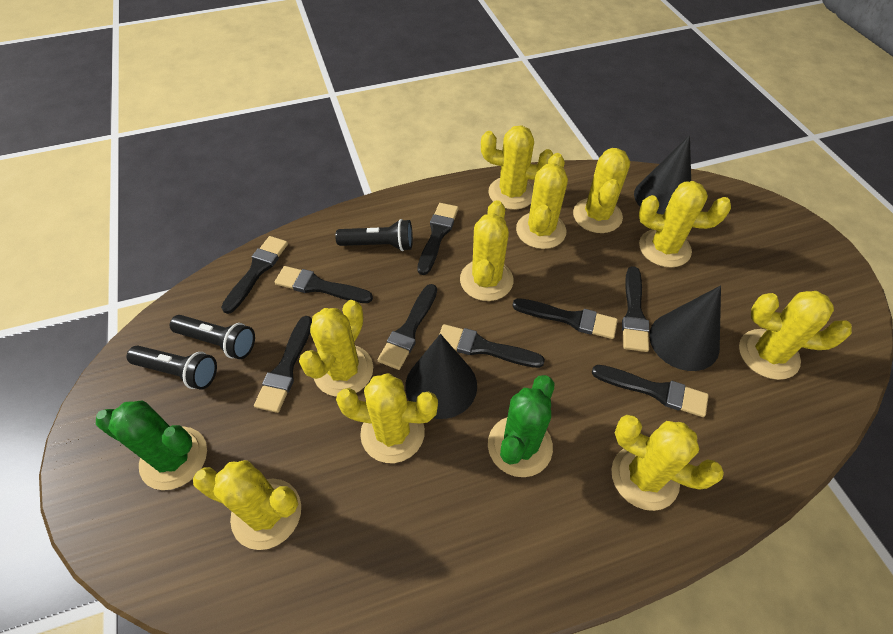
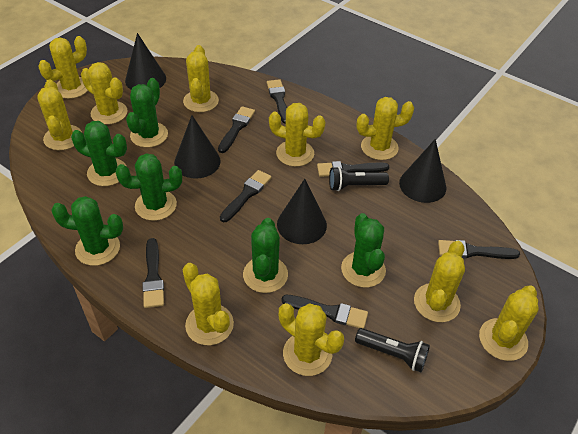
black brush: [221,236,288,314] [254,316,312,413] [275,266,373,303] [378,284,437,370] [417,203,458,275] [439,324,545,368] [512,298,618,339] [592,365,709,417] [622,266,649,352] = 9 -> [142,238,164,308] [218,106,255,153] [220,170,272,222] [267,79,287,124] [281,295,368,329] [317,161,389,177] [438,240,520,259] = 7
black cone: [405,334,477,419] [634,135,691,215] [649,285,721,371] = 3 -> [125,33,166,89] [174,115,221,179] [277,179,327,244] [399,139,447,203] = 4
black flashlight: [127,346,217,390] [170,315,255,359] [335,219,413,251] = 3 -> [329,166,389,191] [355,328,430,372] = 2
green cactus: [96,401,207,490] [488,375,554,477] = 2 -> [51,196,123,266] [71,121,127,186] [116,153,182,221] [126,78,168,148] [243,218,288,293] [341,213,386,288] = 6

